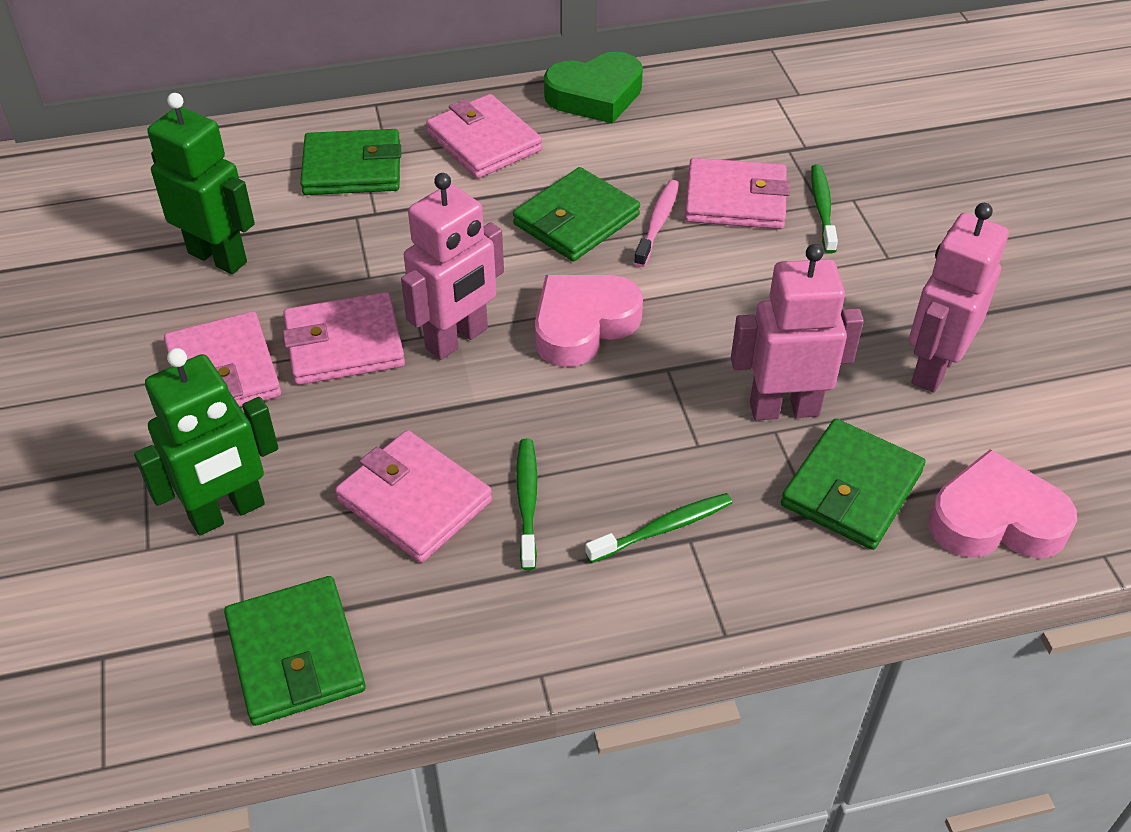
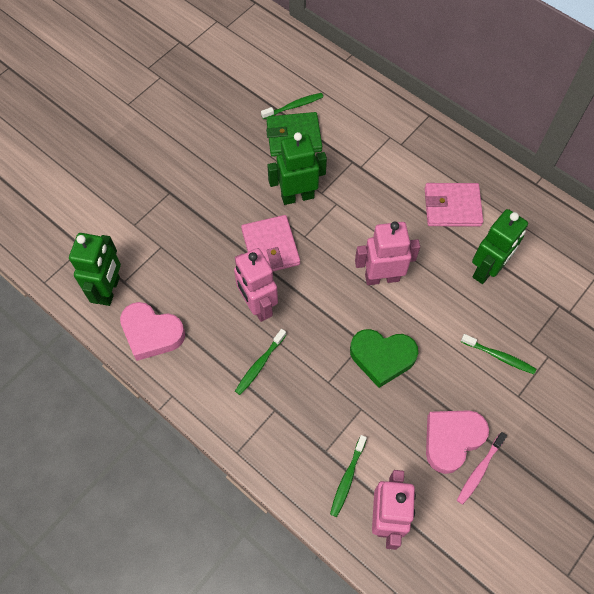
green robot: [134,348,278,536] [147,93,255,274] = 2 -> [69,233,121,306] [267,132,327,205] [472,209,528,284] = 3
green toothbrush: [516,439,538,570] [585,493,732,563] [811,164,838,254] = 3 -> [235,329,286,395] [261,93,323,119] [330,435,367,517] [461,334,536,374] = 4
green wallet: [224,576,366,726] [300,129,401,195] [513,167,640,261] [781,419,926,550] = 4 -> [266,112,322,157] = 1
pink wallet: [164,311,281,407] [282,292,405,385] [335,430,492,563] [426,94,542,178] [685,158,790,229] = 5 -> [241,215,300,271] [425,183,483,226] = 2

